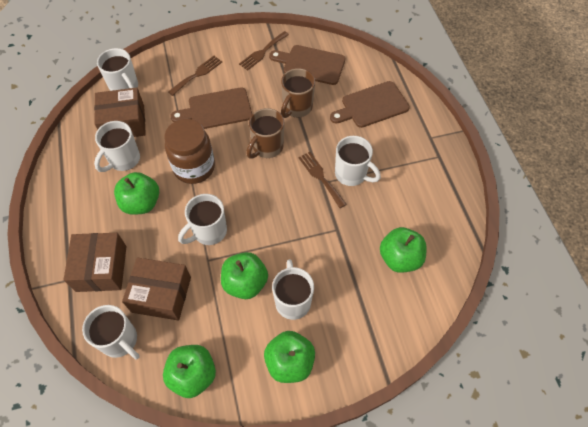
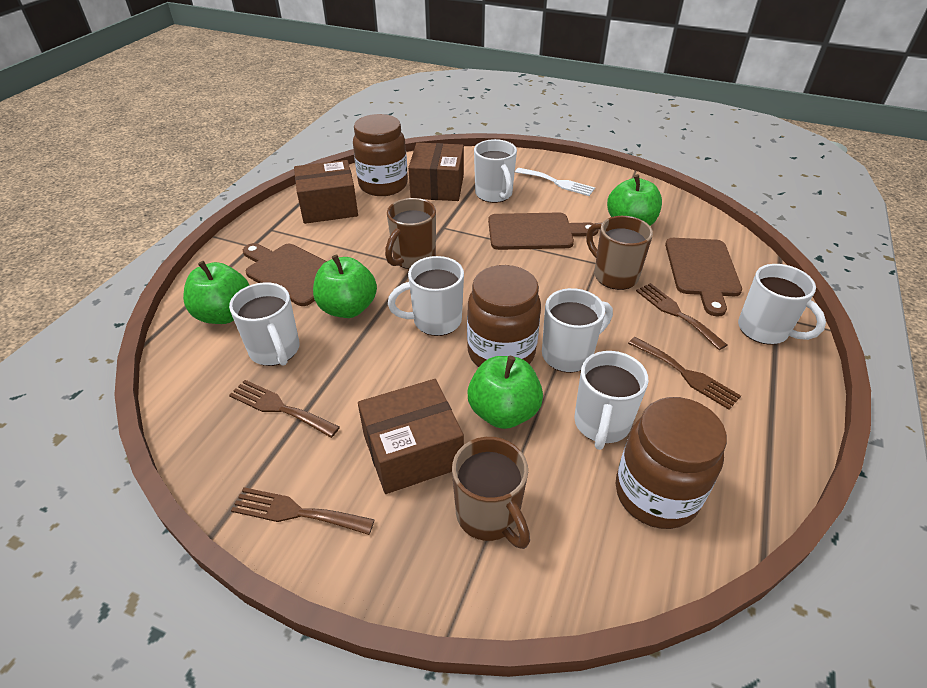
brown fork: [168,56,222,96] [239,31,289,71] [298,152,347,208] = 3 -> [229,380,340,438] [231,487,375,535] [628,337,741,410] [636,283,727,350] = 4
brown jar: [164,119,215,184] = 1 -> [353,114,408,196] [467,265,541,367] [616,397,727,529] = 3
brown mug: [246,108,284,159] [281,68,315,118] = 2 -> [385,198,436,269] [452,437,530,549] [586,216,653,290] = 3
green apple: [114,172,159,215] [163,345,216,398] [221,252,268,299] [264,331,315,383] [380,227,427,273] = 5 -> [183,261,250,324] [313,254,377,318] [467,356,543,429] [607,174,662,226] = 4
white fork: none = 0 -> [515,168,595,196] = 1

